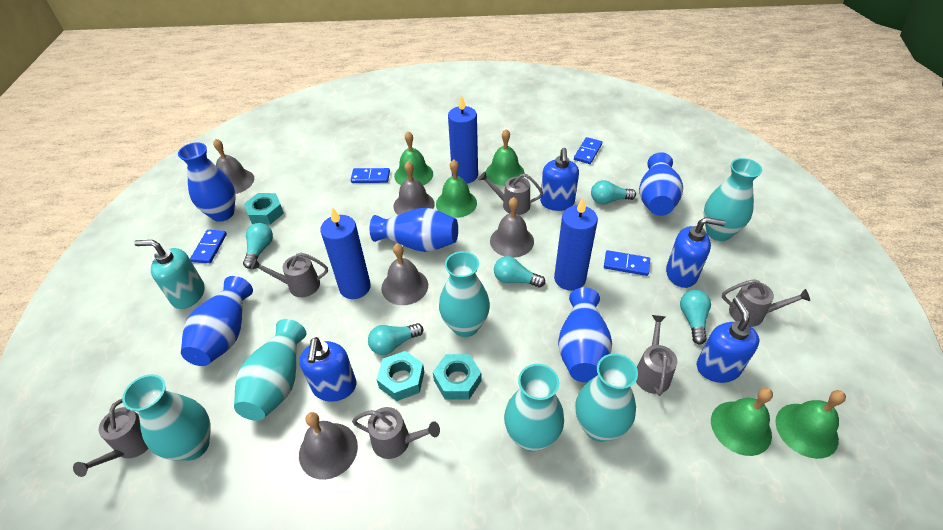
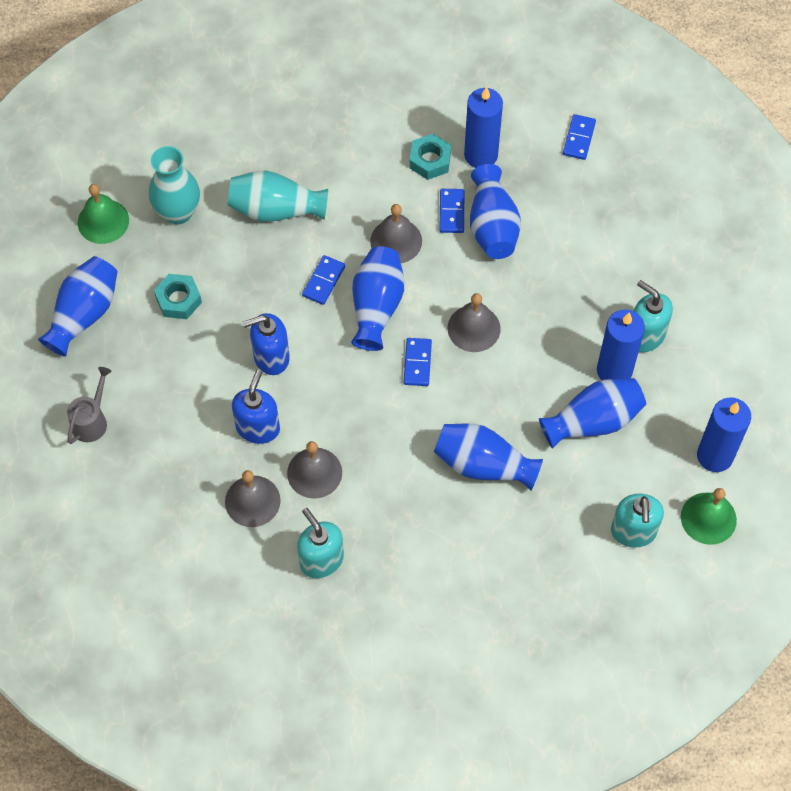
blue soap dispenser: [299,337,356,402] [540,148,579,211] [666,217,726,288] [697,297,759,383] = 4 -> [232,370,280,444] [243,313,290,375] = 2
green bell: [394,131,433,186] [436,160,477,218] [486,129,525,186] [711,388,773,456] [775,390,846,459] = 5 -> [78,184,129,244] [681,488,737,545] = 2
grey bell: [213,139,254,194] [299,412,358,480] [381,243,428,305] [394,161,435,215] [490,197,534,258] = 5 -> [225,470,281,527] [287,441,342,499] [370,204,422,263] [448,293,500,352] = 4
grey watering can: [73,399,149,477] [251,253,328,297] [352,407,440,459] [479,172,543,215] [636,315,677,396] [722,279,810,327] = 6 -> [67,367,112,444] = 1
turquoise light bulb: [243,223,273,269] [368,323,423,355] [494,256,545,288] [591,180,636,204] [680,290,711,344] = 5 -> none = 0
turquoise nut: [244,193,284,225] [377,351,424,401] [433,354,482,400] = 3 -> [154,274,202,319] [410,134,451,180] = 2
turquoise soap dispenser: [134,240,205,309] = 1 -> [297,508,344,578] [611,494,664,548] [634,280,673,352] = 3
turquoise vase: [122,374,211,461] [234,319,306,421] [439,251,490,337] [504,364,564,452] [575,354,638,442] [704,158,762,241] = 6 -> [149,146,200,225] [228,171,328,222] = 2

